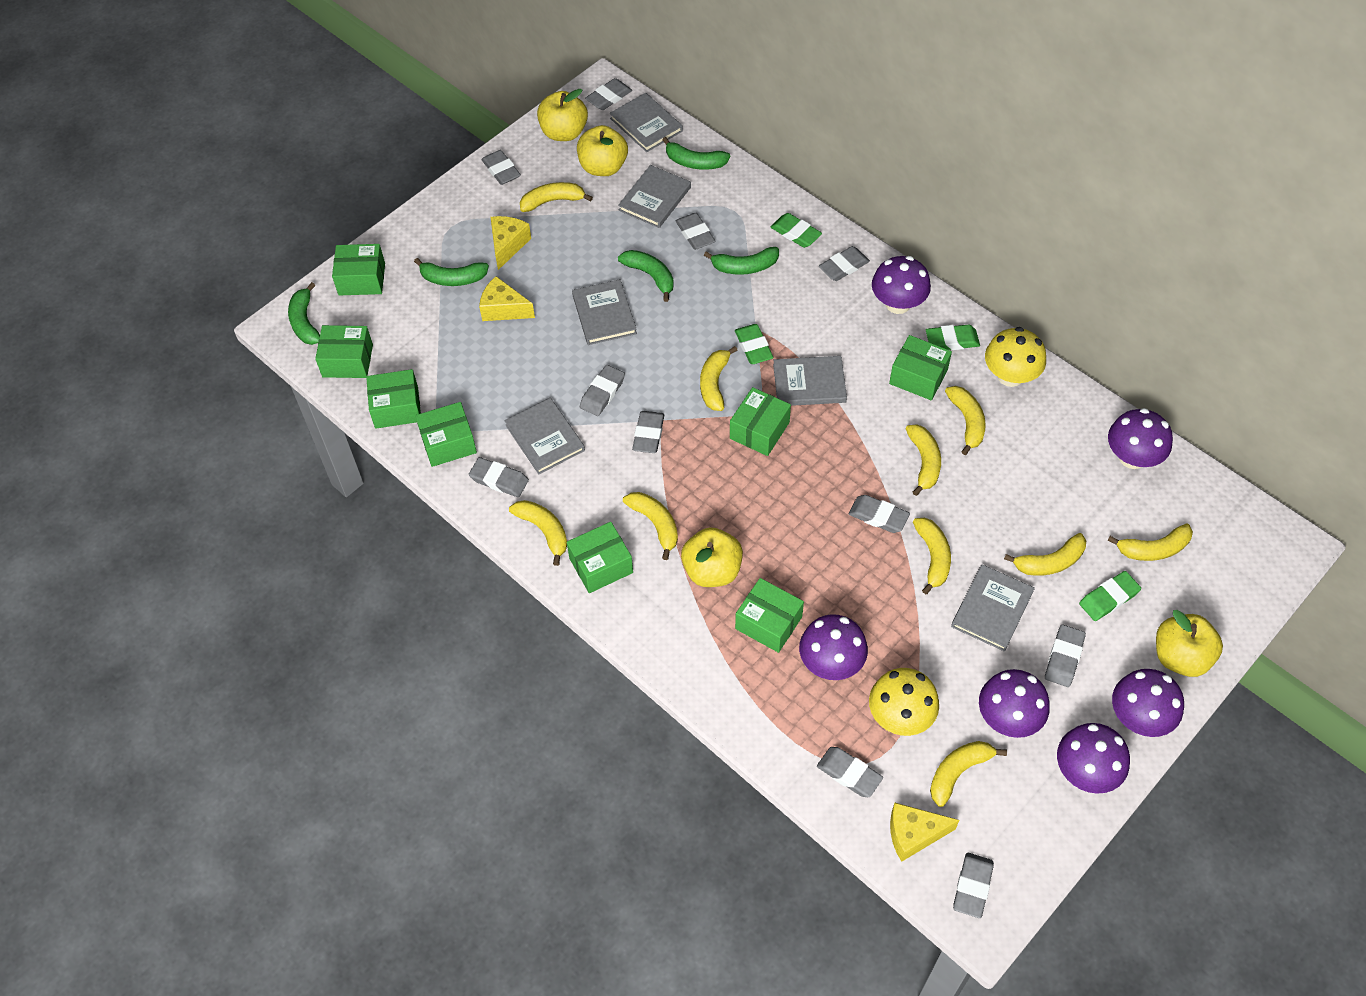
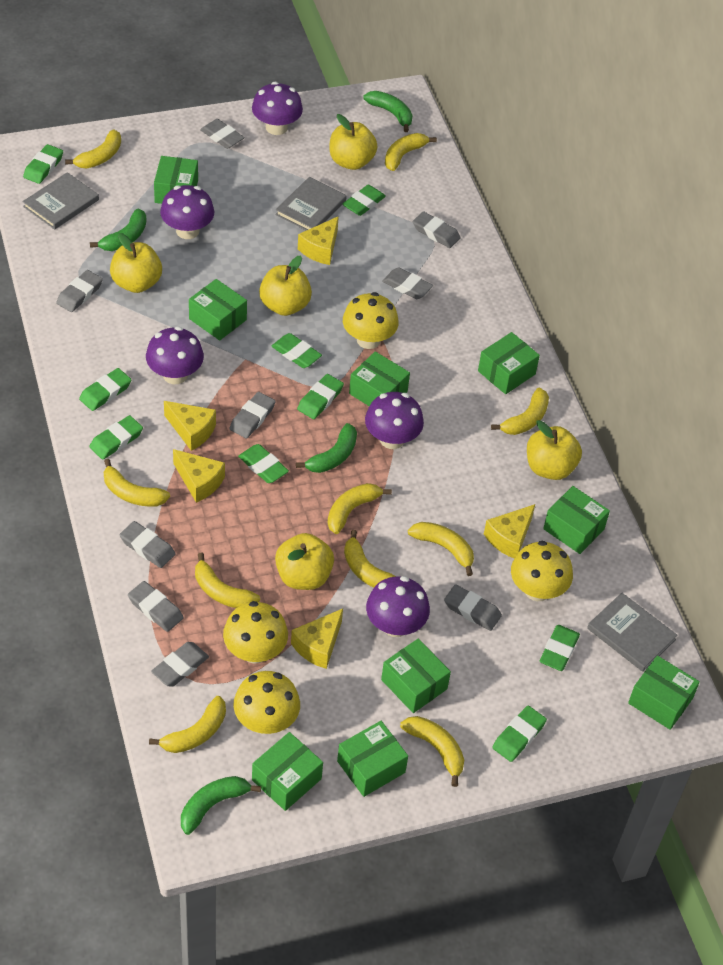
green banana: [288,282,320,345] [414,258,489,286] [618,250,674,302] [663,137,730,170] [704,247,779,275] = 5 -> [90,209,147,251] [181,776,261,835] [296,423,357,473] [363,91,412,132] = 4
green box: [315,325,373,378] [332,244,385,295] [366,369,421,429] [415,402,477,467] [567,522,633,593] [730,387,791,456] [735,578,804,653] [889,335,952,400] = 8 -> [154,156,198,204] [189,279,247,341] [252,732,323,811] [337,721,408,797] [349,351,410,406] [381,639,451,713] [478,332,540,394] [543,486,610,554] [628,656,700,730] = 9
green eraser: [735,324,774,364] [771,213,822,248] [926,324,980,350] [1079,571,1141,621] = 4 -> [23,144,63,184] [79,368,131,411] [89,415,143,460] [238,444,289,483] [272,333,322,368] [297,374,344,419] [343,185,386,216] [492,706,547,762] [540,625,580,671] = 9
grey book: [505,398,585,474] [572,279,637,345] [610,93,683,152] [618,165,691,228] [773,356,847,406] [951,564,1035,652] = 6 -> [23,172,99,230] [275,177,347,230] [587,593,678,672] = 3
grey eraser: [469,457,529,497] [481,150,521,185] [580,365,625,416] [585,78,632,110] [632,411,664,453] [676,213,715,250] [817,747,883,797] [819,246,870,281] [849,495,910,533] [953,853,994,918] [1045,625,1086,687] = 11 -> [56,270,103,312] [120,521,176,568] [128,581,184,632] [151,642,209,687] [200,119,245,149] [229,392,276,439] [382,267,433,299] [413,211,460,248] [444,584,502,631] = 9
purple mushroom: [799,614,868,680] [872,256,931,314] [979,669,1050,738] [1057,723,1130,794] [1108,408,1173,469] [1112,669,1184,737] = 6 -> [146,326,204,384] [160,185,214,239] [252,82,303,135] [365,392,424,449] [366,576,430,637] = 5
yellow apple: [537,89,588,141] [577,125,628,176] [681,527,743,587] [1156,610,1223,677] = 4 -> [110,233,162,293] [259,256,312,316] [275,533,334,590] [329,114,377,170] [527,420,582,480] = 5
yellow cheese: [479,276,535,321] [491,216,531,270] [890,802,959,862] = 3 -> [164,401,216,451] [173,449,225,503] [291,609,343,669] [298,216,339,265] [484,504,535,559] = 5
yellow mushroom: [869,668,939,736] [985,327,1046,387] = 2 -> [223,601,288,664] [233,671,300,734] [343,292,399,349] [511,541,573,601] = 4

